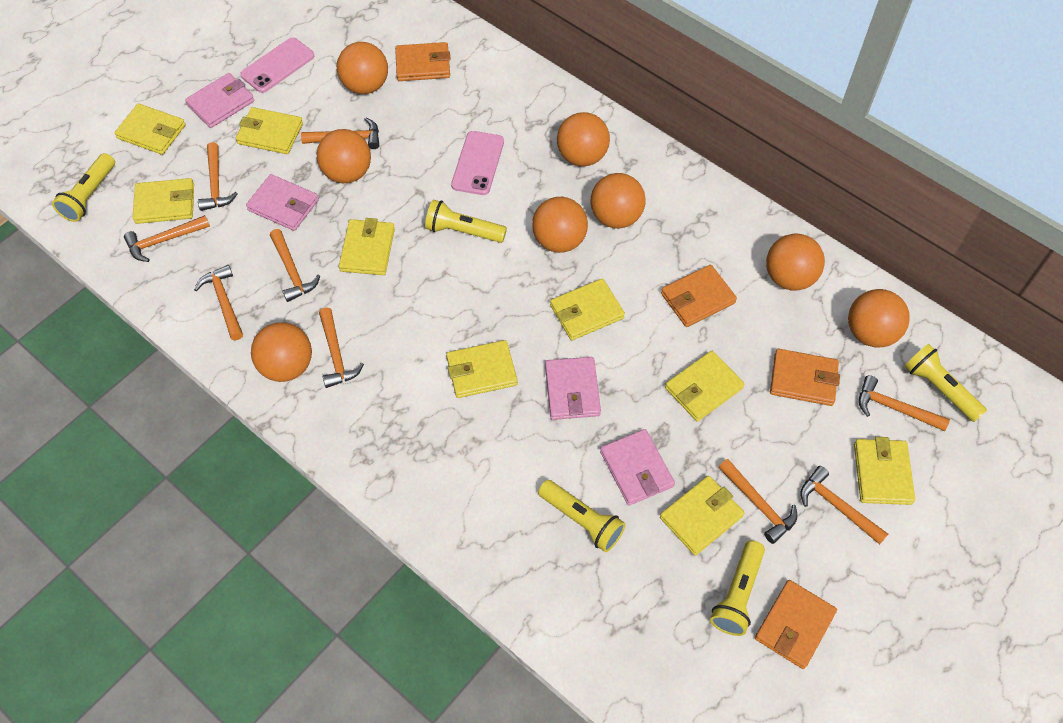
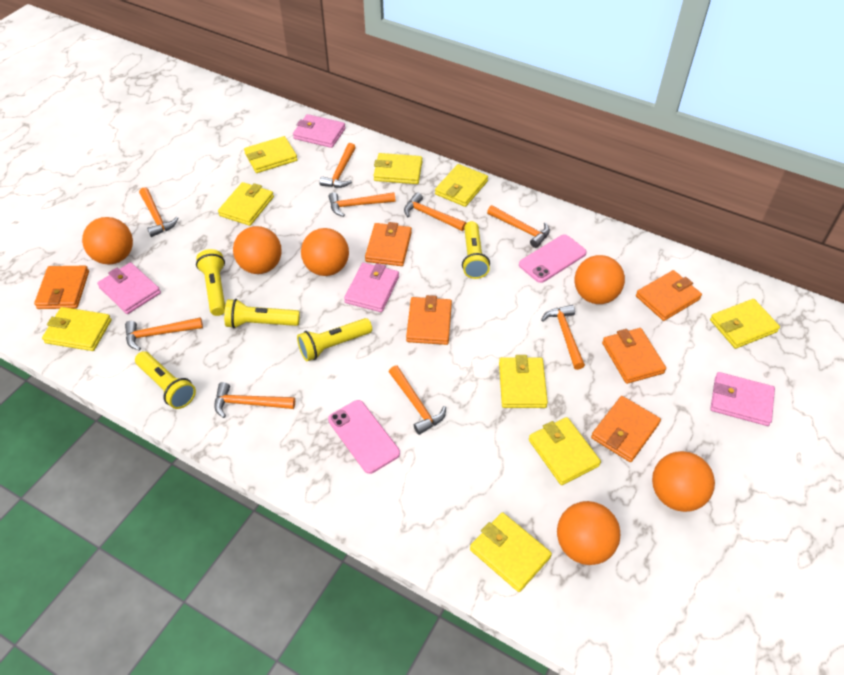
orange ball: [251,322,312,382] [317,129,371,183] [337,42,388,94] [532,197,588,253] [557,112,610,166] [591,173,646,228] [766,234,825,290] [848,289,910,347] = 8 -> [82,217,133,265] [233,226,282,274] [301,228,349,276] [557,501,620,565] [575,255,625,304] [652,451,715,512] = 6
orange wallet: [395,42,450,81] [661,265,737,327] [755,580,837,669] [770,349,840,406] = 4 -> [34,266,89,309] [365,222,412,266] [406,295,452,345] [591,396,661,462] [602,328,666,384] [636,270,702,321] = 6

